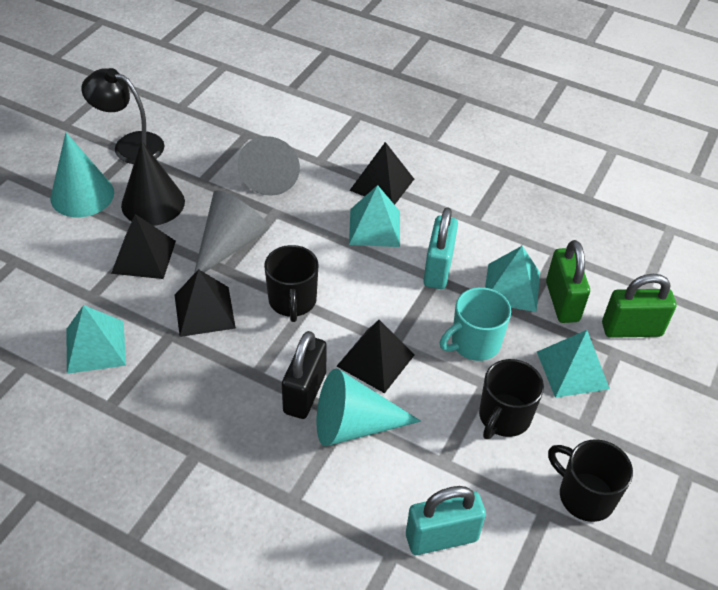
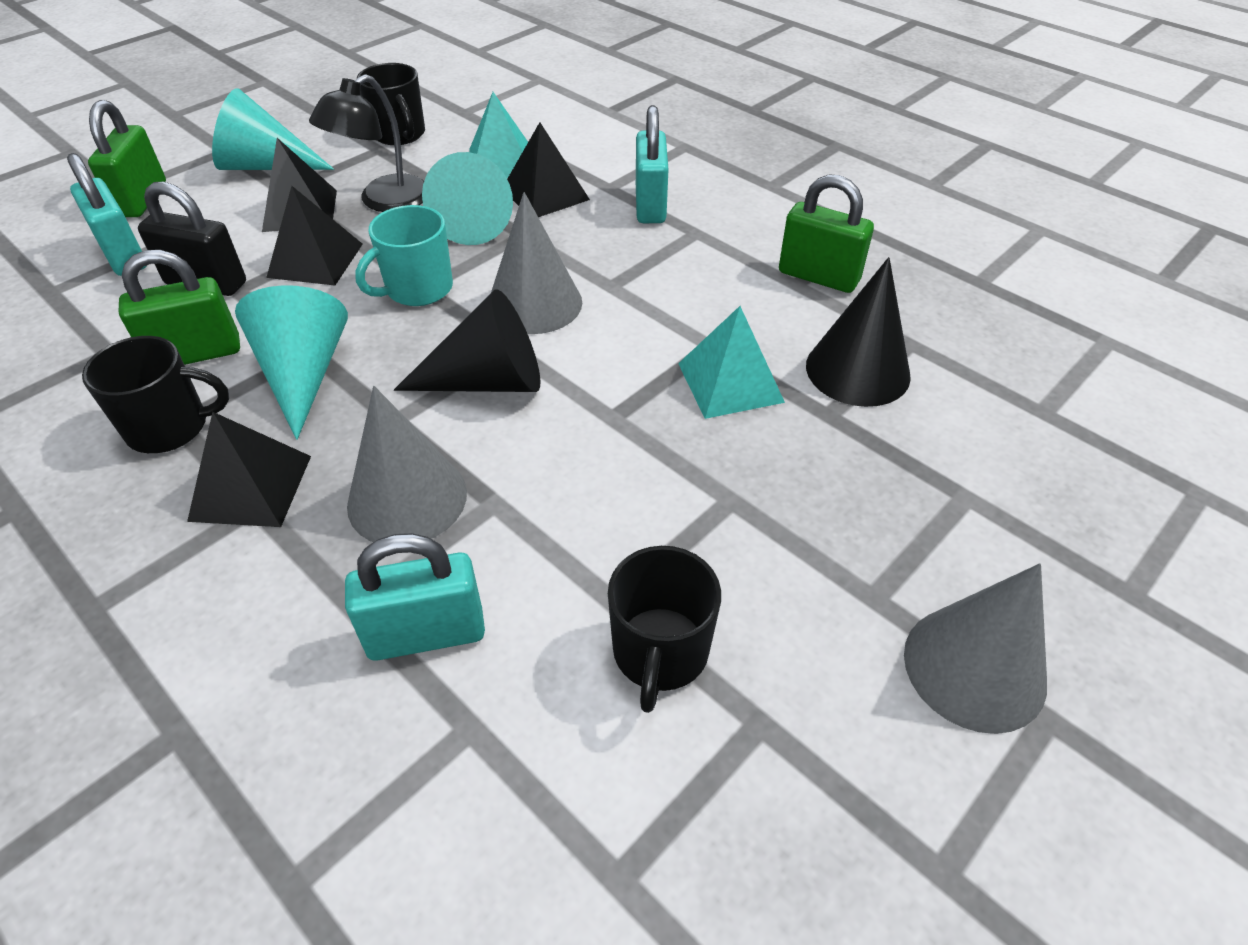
black cone: [121,141,185,226] = 1 -> [394,289,540,392] [806,257,911,407] = 2
green padlock: [546,240,590,323] [602,274,676,338] = 2 -> [88,100,166,217] [118,250,240,365] [779,174,874,293] = 3
grey cone: [194,190,269,273] [237,136,300,196] = 2 -> [347,386,467,542] [491,192,582,334] [904,563,1047,734] = 3
turquoise cone: [50,133,114,217] [316,369,421,446] = 2 -> [212,88,334,170] [235,285,348,440] [422,152,513,245] = 3
turquoise padlock: [406,486,486,555] [424,207,458,289] = 2 -> [67,153,147,276] [345,533,485,661] [636,105,669,223] = 3
turquoise pyramid: [67,305,126,374] [349,185,400,247] [485,246,540,312] [537,330,610,398] = 4 -> [470,92,528,178] [678,306,785,419] = 2

